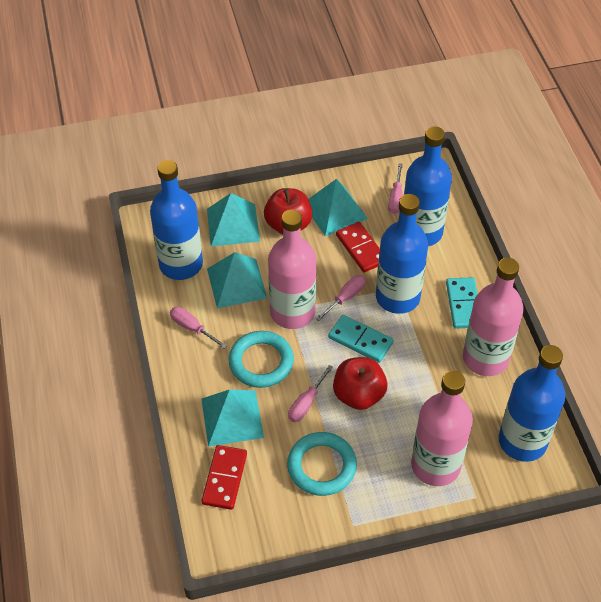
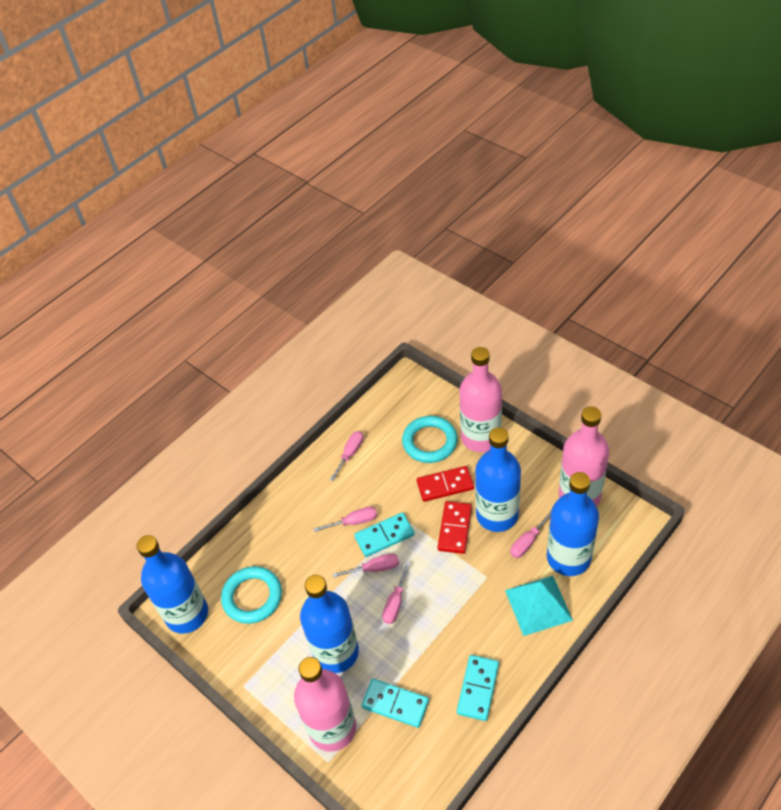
pink screwdriver: [170,307,227,348] [288,365,333,422] [316,275,366,321] [388,163,403,214] = 4 -> [314,506,377,532] [330,431,364,481] [333,554,399,578] [382,561,411,624] [510,510,552,558] = 5
red apple: [264,188,312,234] [333,357,387,410] = 2 -> none = 0
turquoise domino: [328,315,394,363] [446,277,478,329] = 2 -> [354,512,415,557] [361,679,429,728] [457,655,499,721] = 3
turquoise pyramid: [201,390,264,446] [207,193,260,246] [207,252,267,308] [309,179,368,236] = 4 -> [505,576,573,636] = 1

